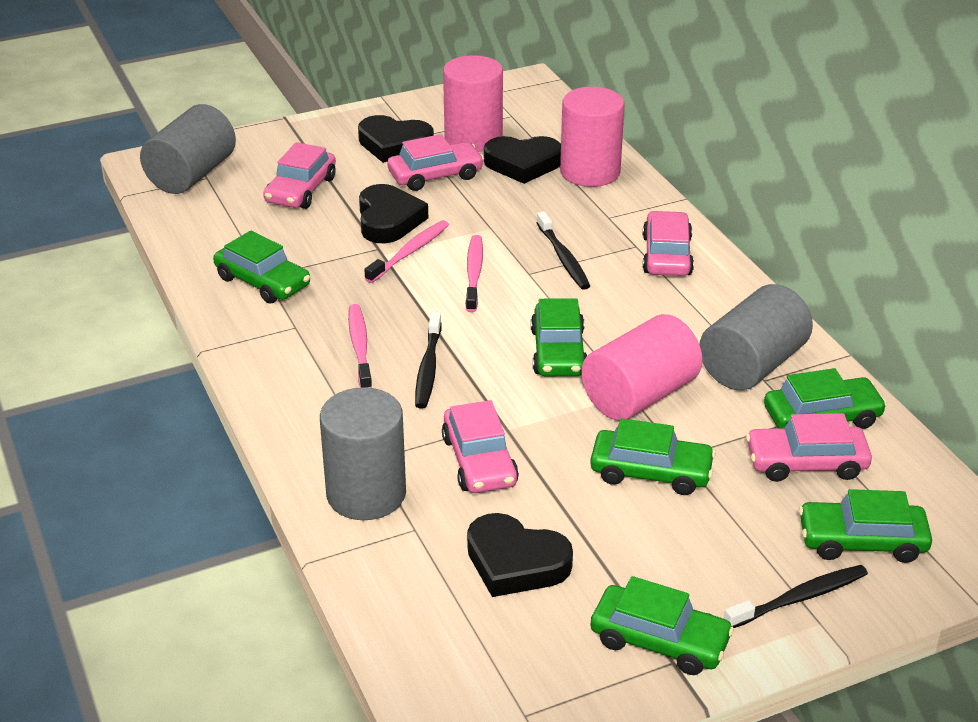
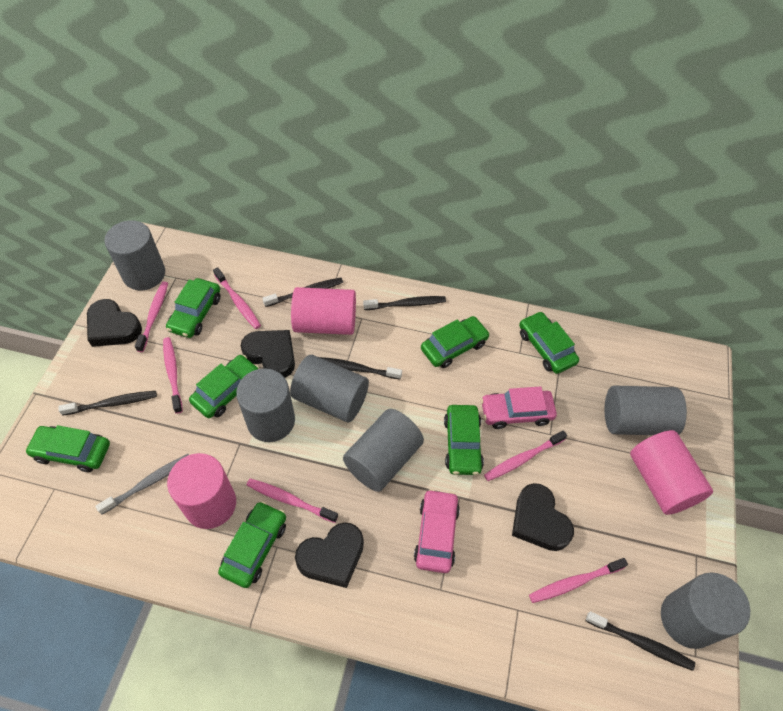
black toothbrush: [415,312,442,409] [536,211,590,290] [724,565,868,628] = 3 -> [59,391,157,416] [262,278,343,307] [319,357,402,379] [363,296,446,310] [586,612,695,671] = 5
green car: [213,231,310,304] [531,298,587,376] [590,418,716,495] [590,576,734,675] [764,368,887,429] [799,489,932,563] = 6 -> [25,425,110,472] [166,278,220,338] [189,355,260,418] [218,501,286,588] [421,316,490,368] [444,405,484,475] [519,311,579,374] = 7
grey cylinder: [140,104,236,194] [320,387,406,520] [700,284,813,390] = 3 -> [105,220,165,290] [236,368,295,442] [290,355,369,422] [343,409,424,492] [605,386,687,435] [661,573,750,649] = 6
grey toothbrush: none = 0 -> [95,454,189,515] = 1
pink car: [263,142,336,209] [387,134,484,191] [442,400,519,493] [643,211,694,276] [746,413,872,482] = 5 -> [414,489,460,573] [481,386,557,429] = 2
pink toothbrush: [348,304,372,388] [364,220,449,283] [465,235,483,312] = 3 -> [135,282,168,352] [163,337,183,414] [213,267,261,329] [247,479,338,523] [484,430,567,481] [529,558,628,603] = 6

